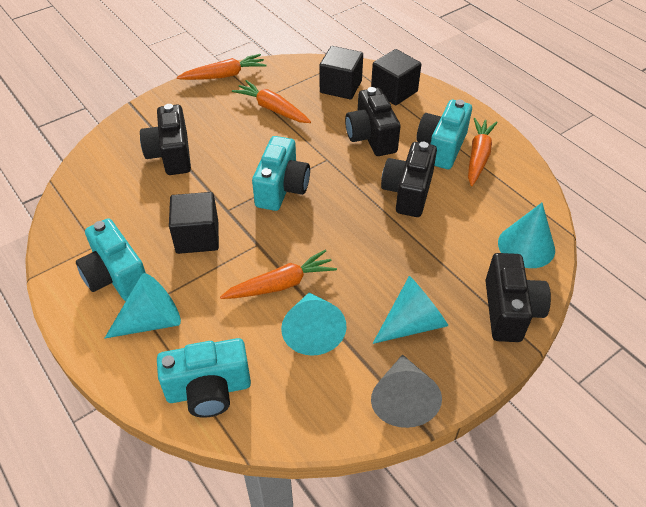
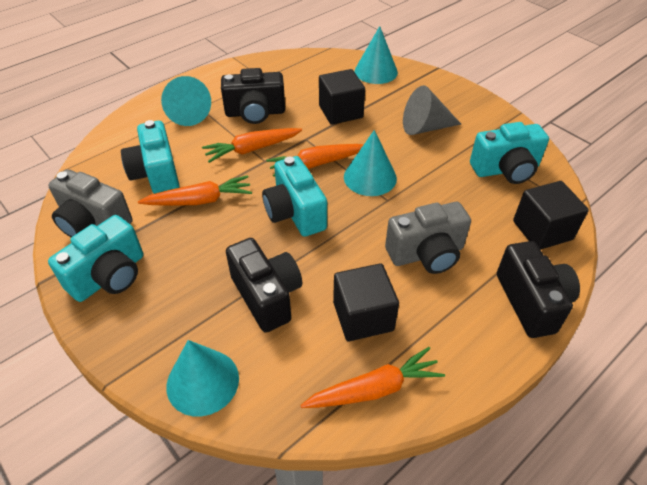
black camera: [140,104,191,175] [345,87,401,156] [381,142,437,217] [485,253,551,342] = 4 -> [221,68,285,124] [226,238,302,333] [497,241,580,338] = 3
grey camera: none = 0 -> [48,169,132,238] [385,202,471,274] = 2

